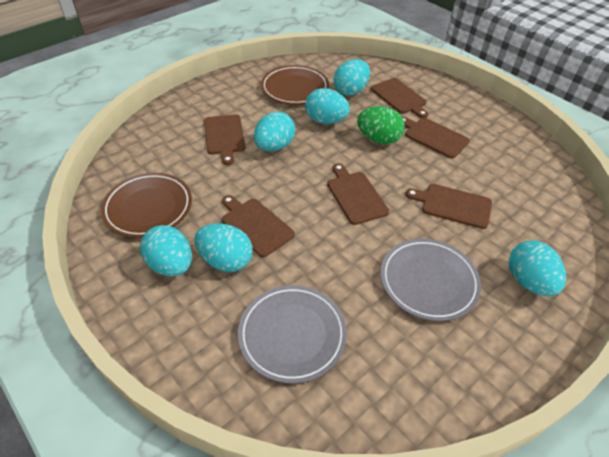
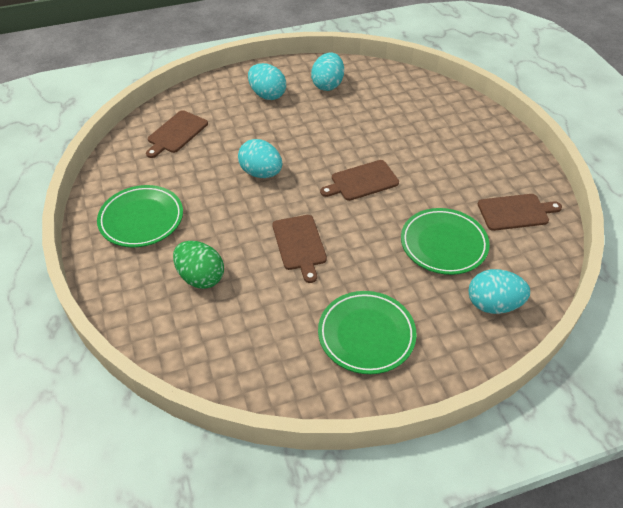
brown cutting board: [204,114,246,165] [222,195,295,257] [327,163,389,225] [371,78,428,118] [402,117,470,159] [405,184,492,229] = 6 -> [146,110,208,158] [272,215,327,283] [320,160,399,201] [478,194,562,231] = 4
brown plate: [101,173,192,238] [261,65,329,105] = 2 -> none = 0
green plate: none = 0 -> [97,185,183,247] [318,291,417,374] [401,208,490,275] = 3
grey plate: [238,285,347,383] [381,239,481,321] = 2 -> none = 0
turquoise egg: [140,225,192,276] [195,223,253,272] [254,112,295,151] [305,88,350,124] [334,59,370,96] [509,240,566,296] = 6 -> [238,139,282,178] [248,63,286,100] [311,52,344,91] [468,269,530,314] = 4

